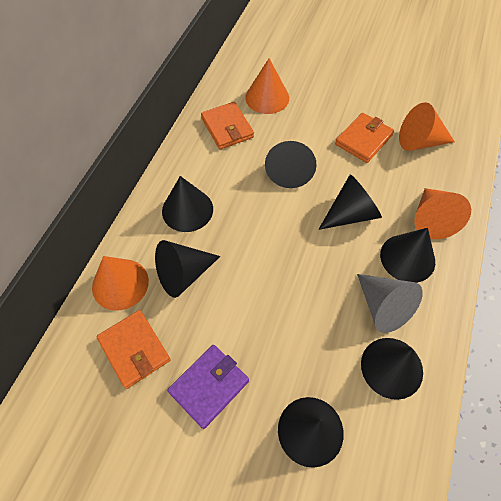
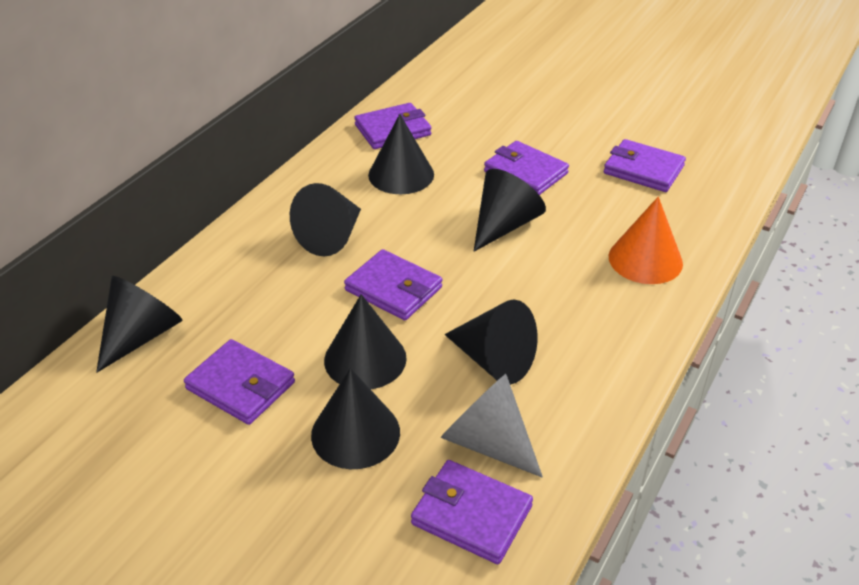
orange cone: [92,256,149,311] [245,58,289,114] [399,102,455,151] [414,188,471,239] = 4 -> [609,196,683,284] = 1
orange wallet: [96,310,171,389] [201,102,254,149] [335,113,394,163] = 3 -> none = 0
purple wallet: [167,345,249,429] = 1 -> [184,339,295,425] [344,249,442,320] [354,103,431,149] [411,460,533,564] [484,141,569,195] [604,139,686,192] = 6

